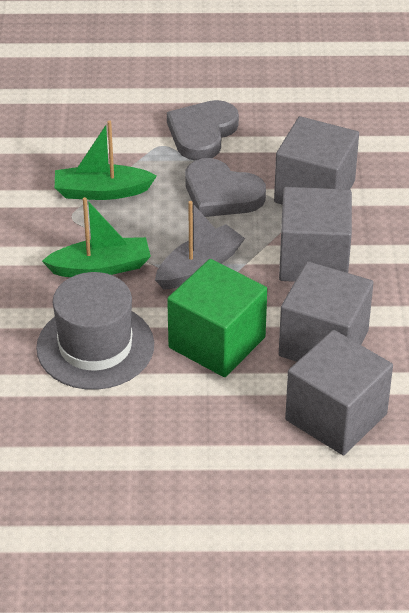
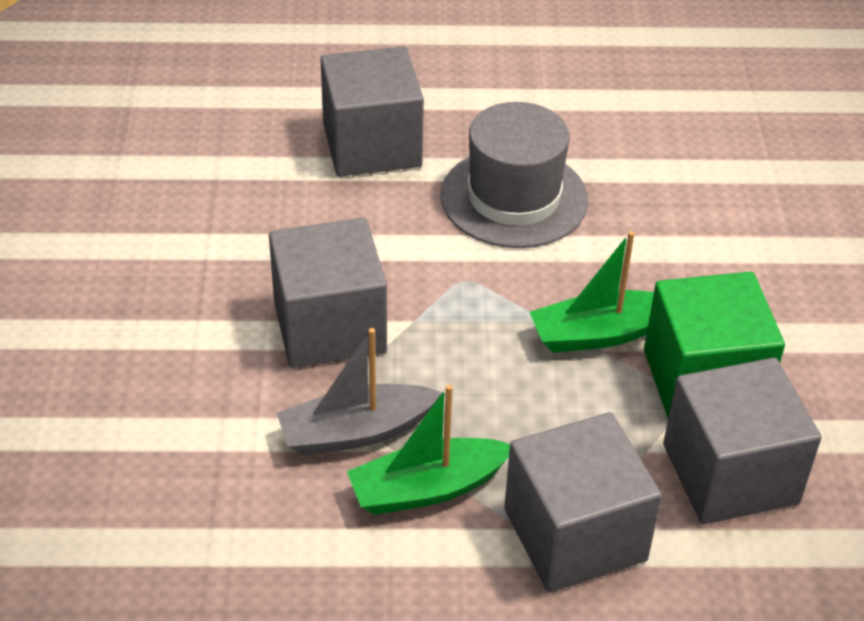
grey heart: [167,100,239,161] [185,158,266,217] = 2 -> none = 0

